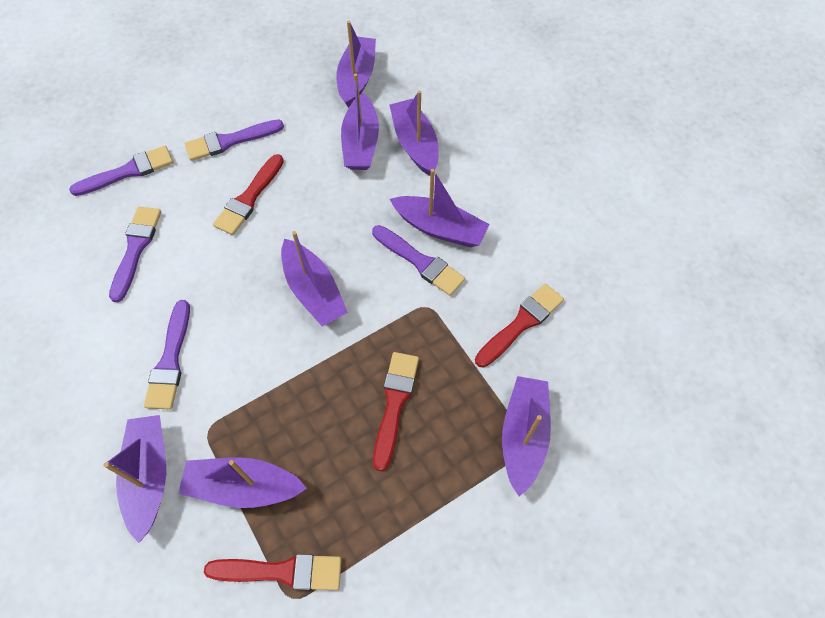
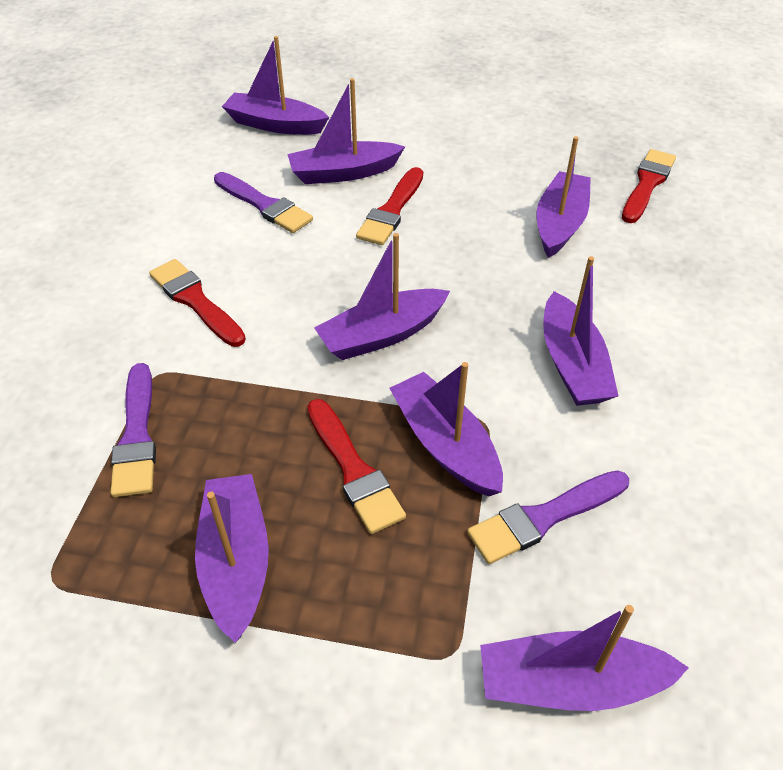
purple brush: [69,146,173,196] [109,207,161,303] [144,300,190,410] [185,119,284,161] [372,225,465,296] = 5 -> [111,363,156,497] [214,172,313,233] [467,470,629,564] = 3

